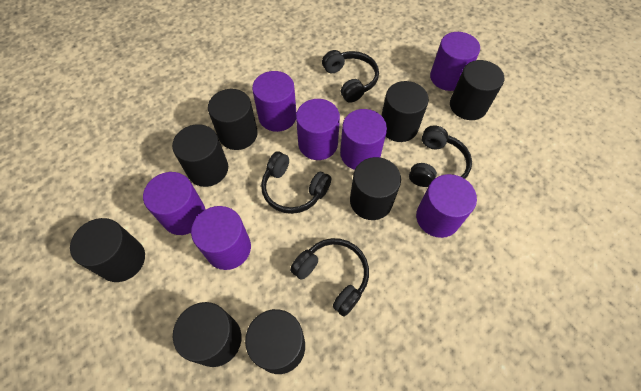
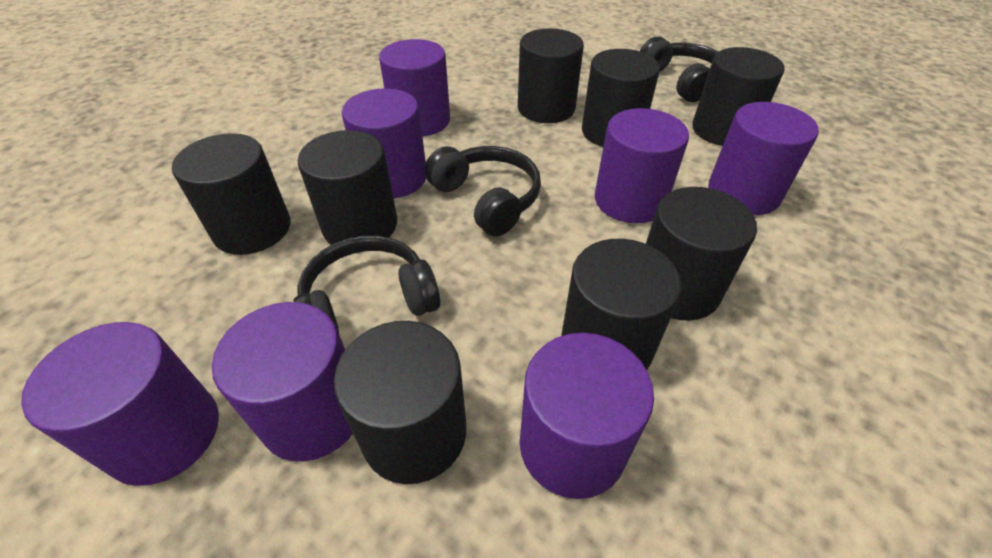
black headphones: [261,151,331,214] [290,238,369,316] [322,50,379,103] [409,125,472,187] = 4 -> [294,235,440,333] [425,146,541,237] [640,37,719,102] = 3

